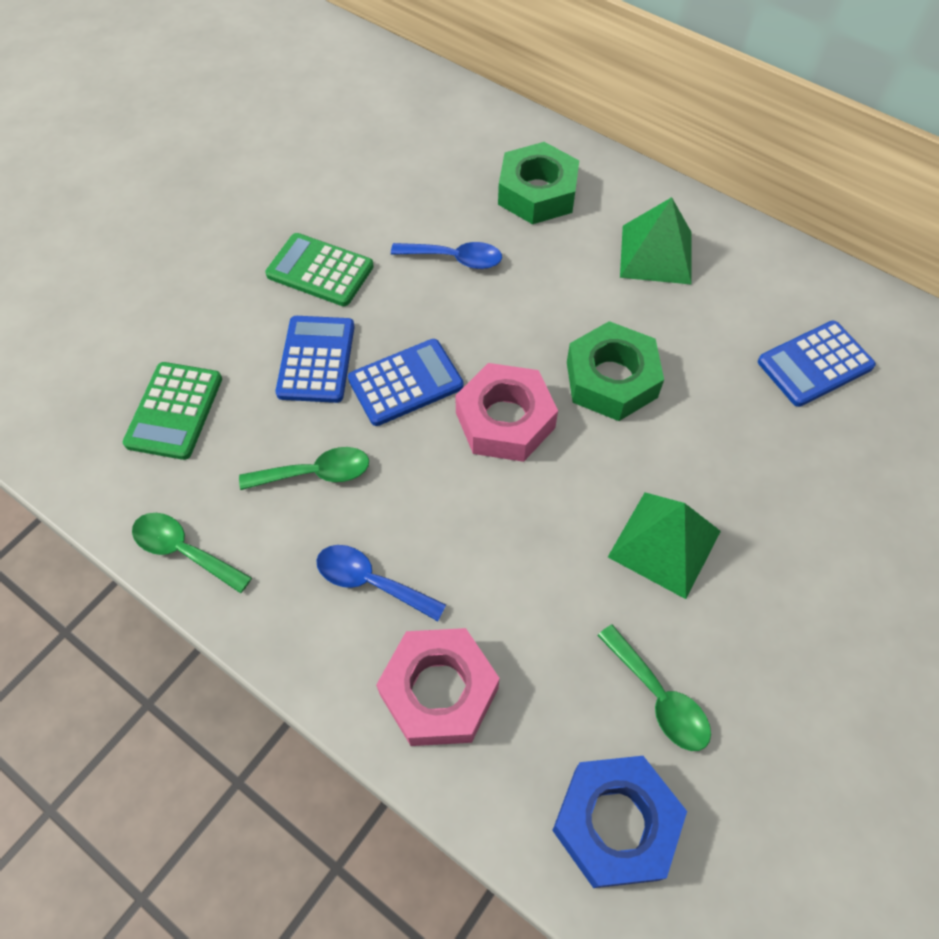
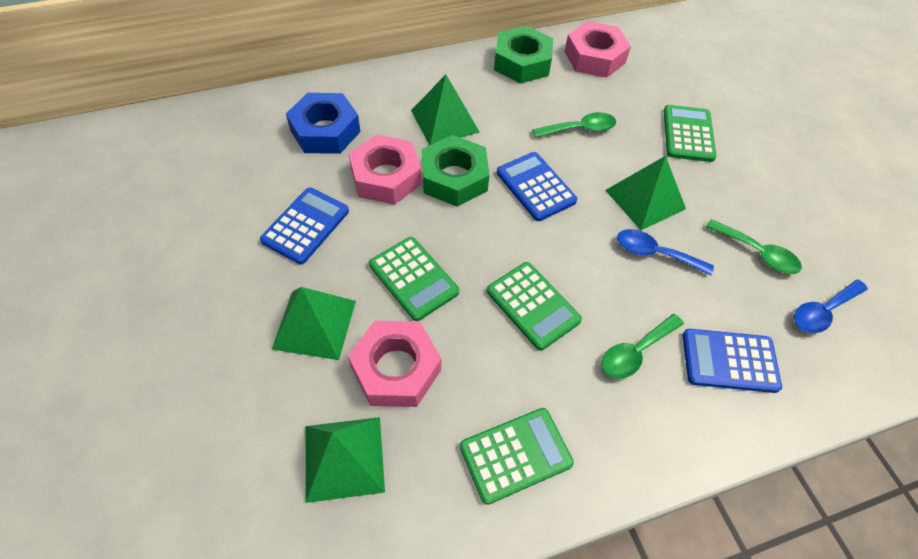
green calculator: [123,362,222,460] [265,233,374,306] = 2 -> [369,237,459,321] [460,408,574,505] [487,262,582,351] [664,105,716,162] = 4
green pyramid: [608,492,721,599] [620,197,692,284] = 2 -> [272,287,356,360] [306,417,385,503] [411,75,479,145] [605,156,686,230] = 4
pink nut: [376,628,500,746] [455,363,558,462] = 2 -> [348,134,422,205] [348,321,441,407] [564,21,631,78] = 3

